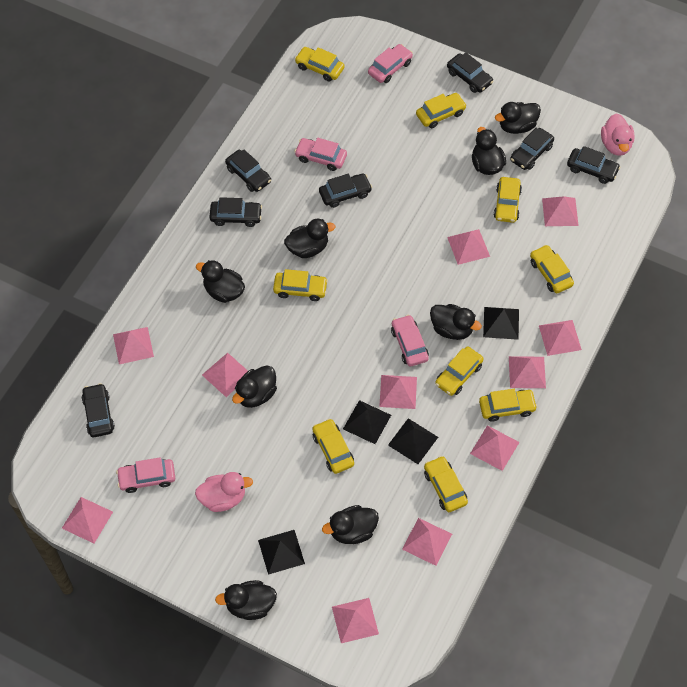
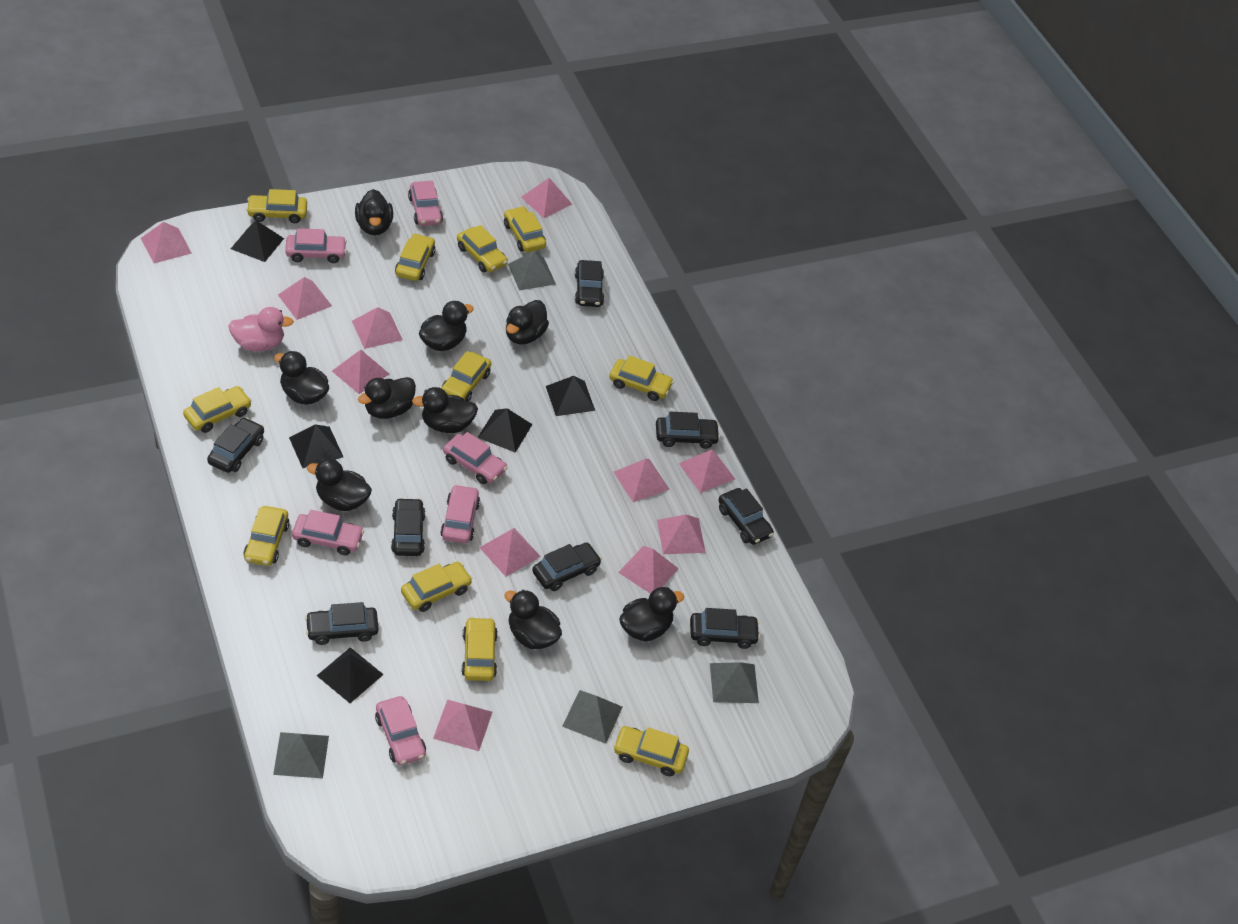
black car: [81,383,115,437] [209,197,262,227] [225,150,271,192] [319,173,372,208] [447,53,494,93] [510,128,554,170] [567,146,620,184] = 7 -> [207,417,264,473] [305,602,379,645] [391,498,426,556] [532,542,602,591] [575,260,604,307] [656,412,720,449] [690,608,760,649] [719,488,774,545] = 8
black duck: [196,260,245,303] [215,580,277,620] [232,365,277,408] [284,219,335,258] [322,505,379,544] [430,304,482,340] [472,127,506,175] [495,102,541,134] = 8 -> [274,351,329,405] [307,458,372,511] [355,189,393,235] [358,377,416,419] [412,387,478,433] [419,301,474,351] [504,590,562,649] [506,300,549,344] [619,587,684,642] = 9
black pyramid: [258,530,305,575] [343,400,391,444] [388,418,438,464] [483,307,519,340] = 4 -> [231,220,284,262] [289,424,343,468] [317,647,384,703] [477,408,533,453] [546,376,595,416] = 5
grey pyramid: none = 0 -> [273,732,329,779] [508,251,556,291] [562,690,622,744] [710,662,759,703] = 4
pink car: [116,457,175,493] [294,138,347,171] [368,44,413,83] [391,315,429,366] = 4 -> [285,228,347,263] [292,510,364,555] [375,696,426,765] [408,180,443,226] [440,484,480,543] [443,432,508,484] = 6
pink duck: [195,472,253,512] [601,113,635,156] = 2 -> [228,307,294,351] = 1
yellow car: [273,269,328,301] [295,47,344,82] [312,419,354,474] [416,93,467,128] [424,456,468,512] [435,347,483,396] [479,389,537,422] [494,177,522,223] [530,245,574,293] = 9 -> [183,386,252,433] [243,506,289,566] [246,189,307,223] [395,233,435,281] [401,562,473,612] [441,351,491,401] [457,225,508,272] [461,617,498,681] [504,206,546,252] [609,355,674,401] [613,726,689,776] = 11

